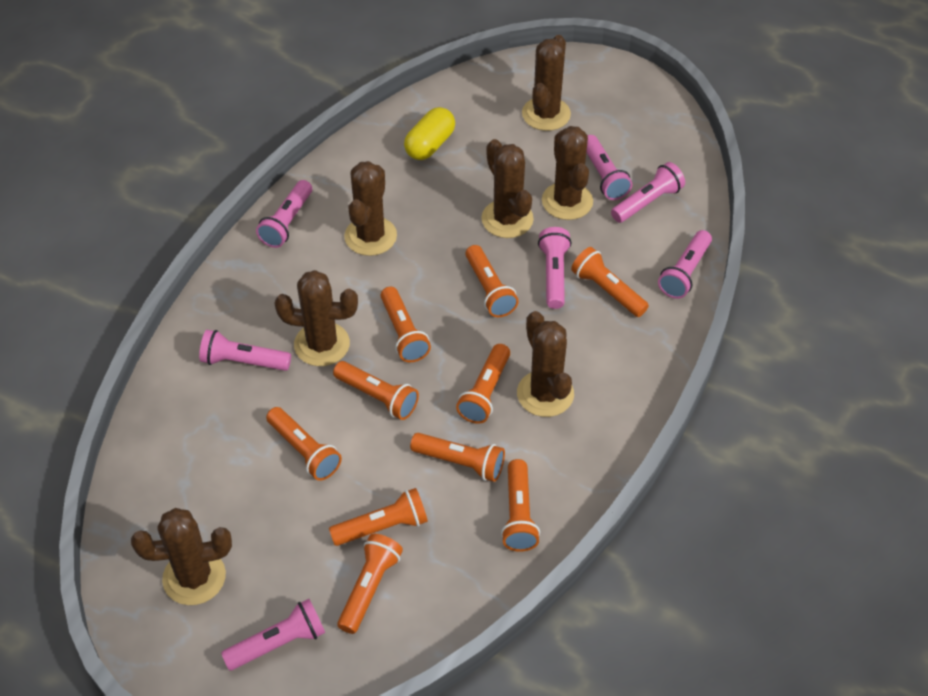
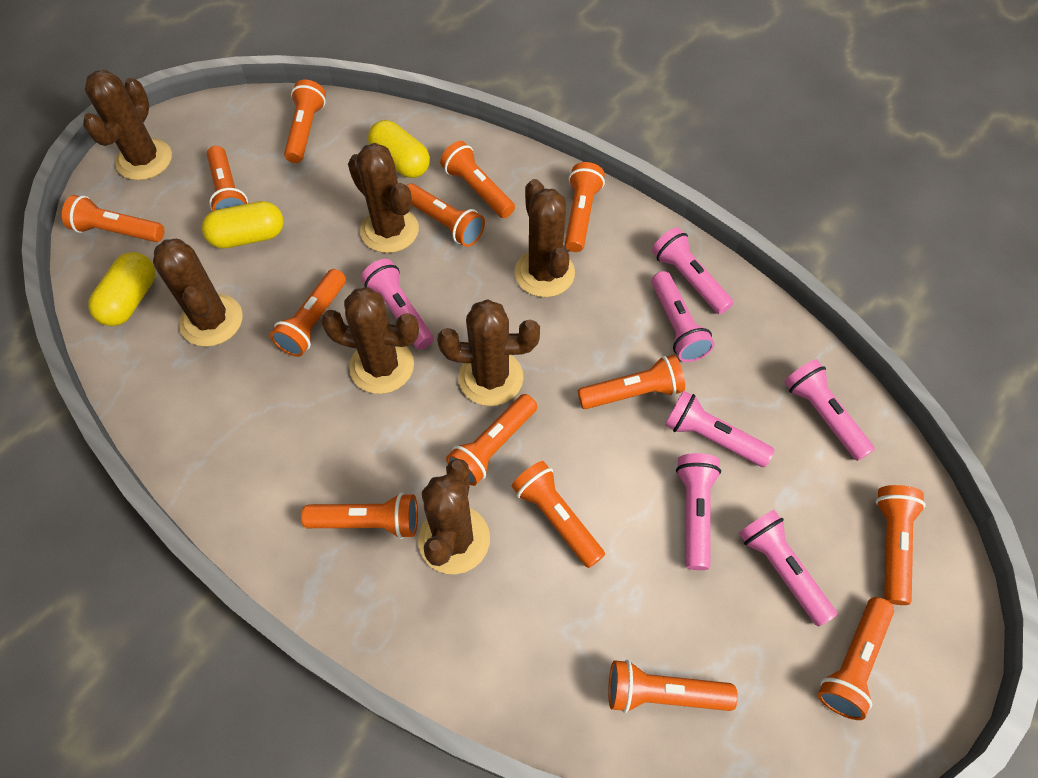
orange flashlight: [266,407,342,481] [329,488,428,546] [333,361,419,420] [337,534,403,634] [381,287,431,362] [410,433,505,482] [456,344,510,424] [465,245,519,317] [501,459,540,552] [571,247,649,317] = 10 -> [62,195,164,242] [207,146,248,211] [270,269,346,357] [284,80,326,163] [301,493,418,539] [406,184,485,247] [440,141,515,218] [446,394,537,486] [512,461,605,568] [565,162,605,252] [578,355,685,409] [608,660,738,713] [818,597,894,720] [876,485,926,605] = 14
yellow capsule: [404,107,455,160] = 1 -> [88,252,155,326] [202,201,284,249] [368,120,430,178] = 3

